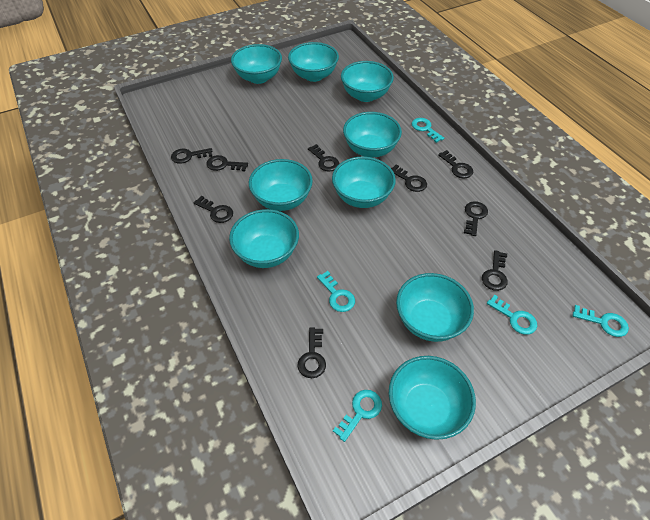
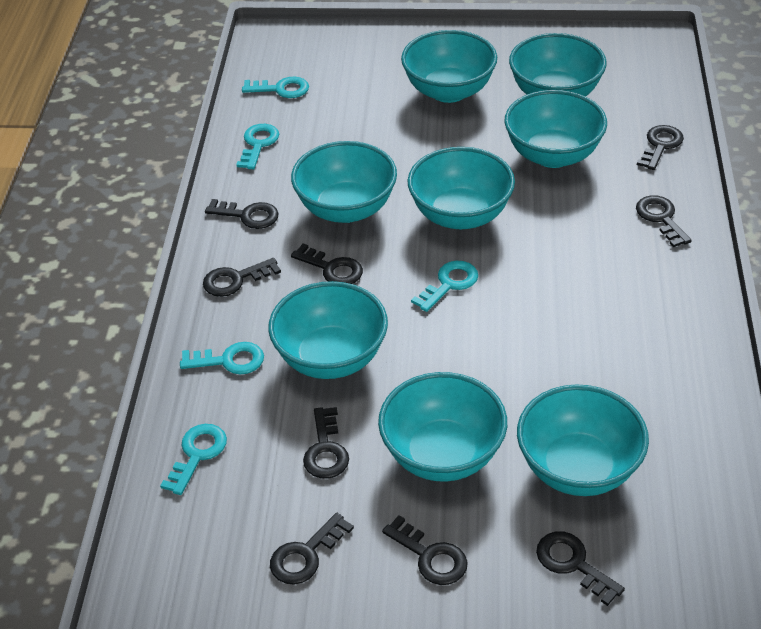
turquoise bowl: [229,209,299,268] [231,44,282,84] [249,159,313,211] [288,42,339,82] [332,157,396,208] [341,61,394,102] [343,112,402,158] [389,356,476,440] [396,273,474,342] = 9 -> [268,281,388,379] [291,141,397,223] [378,372,507,482] [401,30,497,103] [407,147,515,229] [504,90,607,168] [509,33,606,97] [517,385,649,496] = 8

